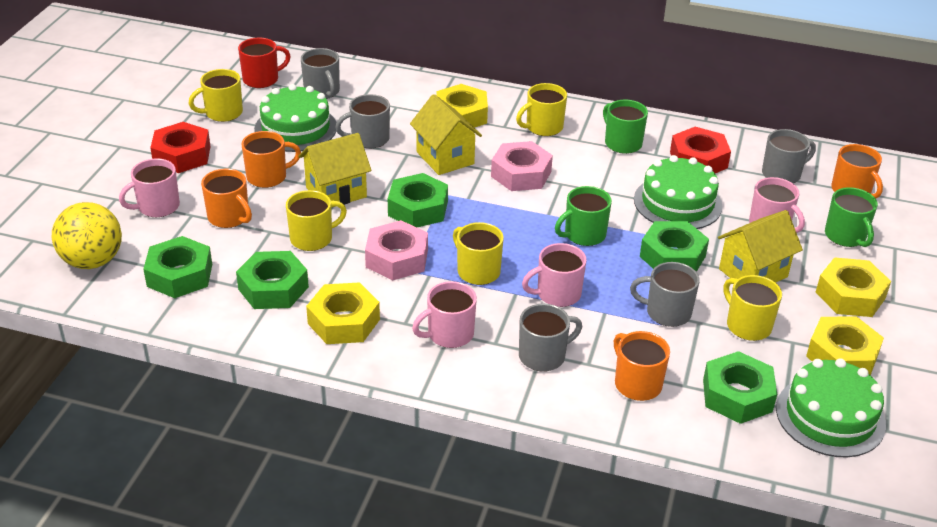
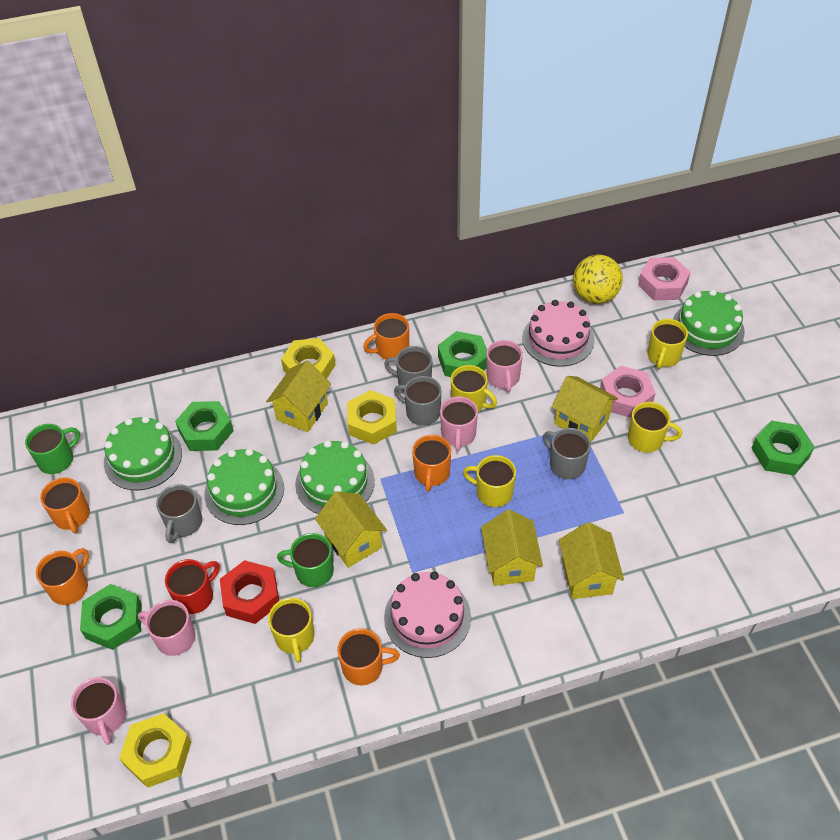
green cake: [254,84,336,152] [634,155,722,229] [776,358,886,457] = 3 -> [104,416,182,490] [204,448,284,525] [295,440,375,514] [673,289,745,356] = 4
green mug: [555,186,612,246] [603,100,648,154] [825,187,878,247] = 3 -> [25,424,80,474] [277,533,334,587] = 2
green nut: [143,236,212,298] [236,251,309,309] [388,173,448,227] [640,221,709,272] [703,351,777,424] = 5 -> [80,584,142,650] [175,401,234,451] [438,331,487,377] [751,421,815,475] = 4
grey mug: [301,48,340,99] [335,94,390,148] [519,304,582,372] [630,262,700,327] [762,129,816,183] = 5 -> [156,484,202,543] [384,346,432,391] [394,376,441,426] [543,428,591,479] = 4
orange mug: [201,169,252,228] [242,131,301,188] [614,331,670,401] [831,144,883,198] = 4 -> [36,548,89,605] [40,477,90,534] [337,628,400,685] [363,313,409,360] [412,435,451,492] = 5
pink cake: none = 0 -> [384,572,471,658] [522,300,595,367] = 2
red nut: [150,122,211,173] [670,127,731,173] = 2 -> [220,560,279,624] = 1
yellow house: [298,133,371,208] [410,94,482,175] [718,210,803,283] = 3 -> [266,361,331,432] [315,492,387,568] [481,509,543,586] [552,376,618,443] [559,522,624,599] = 5
yellow nut: [306,282,380,344] [436,84,488,128] [806,316,884,376] [815,257,891,317] = 4 -> [119,713,191,788] [281,338,335,379] [347,390,397,445] = 3

